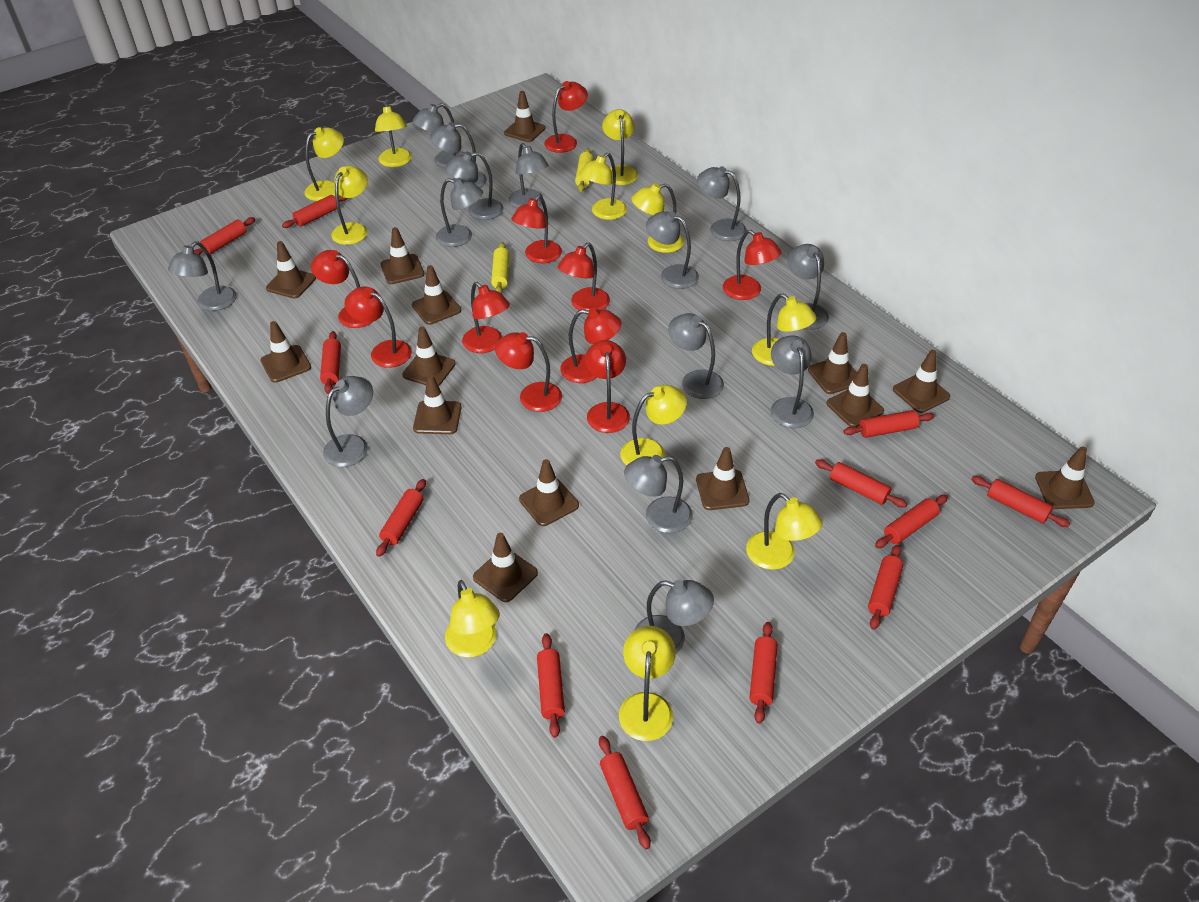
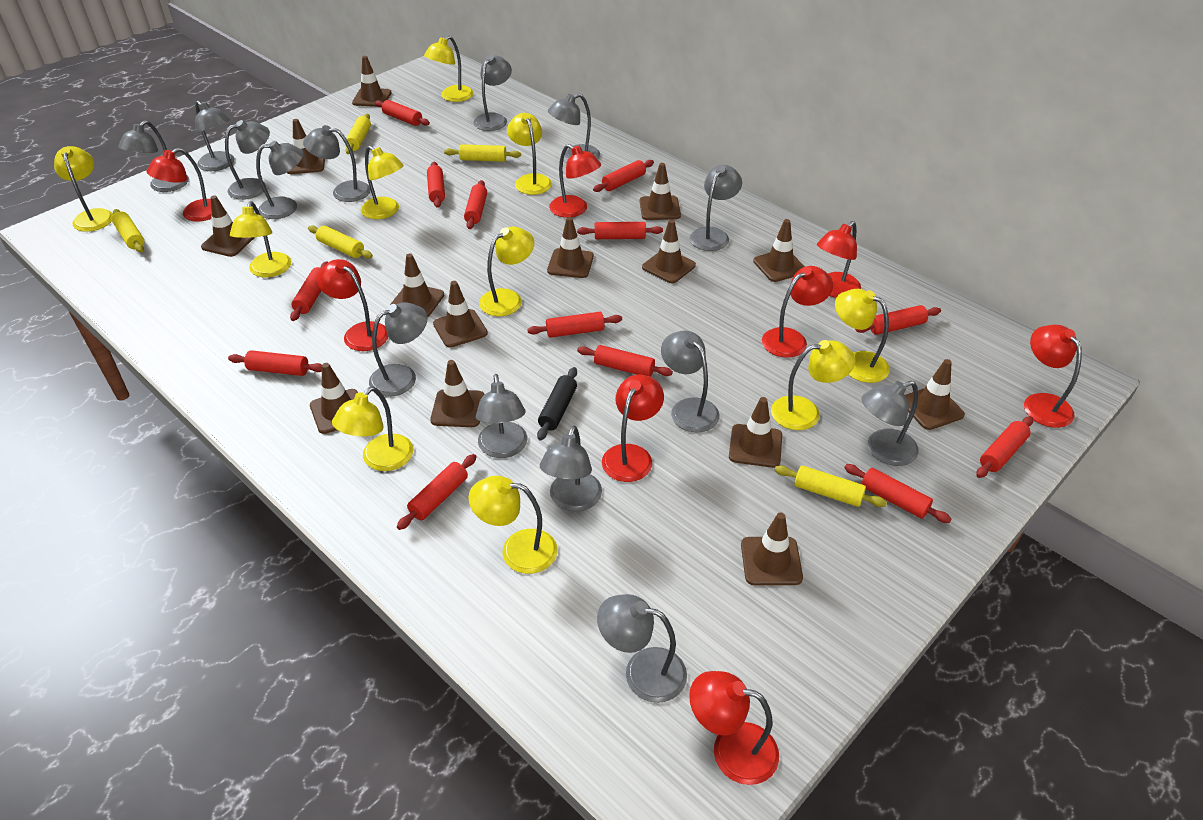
black rolling pin: none = 0 -> [537,367,577,440] = 1
red lamp: [311,250,372,328] [344,286,412,368] [462,282,510,353] [495,332,562,412] [511,195,562,263] [544,81,588,153] [558,243,610,310] [560,307,621,383] [585,340,630,433] [723,230,782,300] = 10 -> [146,148,212,222] [317,259,388,351] [549,144,601,218] [602,375,664,482] [689,671,779,785] [762,266,833,358] [817,221,861,298] [1024,325,1082,428] = 8
red rolling pin: [194,217,255,255] [282,195,347,228] [320,331,341,394] [376,479,426,557] [537,633,565,738] [599,736,650,849] [750,622,778,724] [815,460,907,508] [844,410,934,438] [868,544,903,630] [875,495,948,548] [971,476,1070,527] = 12 -> [228,350,322,376] [290,261,328,321] [375,100,430,126] [397,454,477,530] [427,162,445,208] [464,180,487,229] [527,312,622,338] [577,222,663,239] [577,345,673,377] [593,160,654,192] [844,464,951,523] [855,305,941,335] [976,416,1033,478] = 13
yellow lamp: [304,127,344,201] [331,166,368,245] [375,103,412,167] [445,580,500,658] [579,153,627,220] [602,109,638,185] [619,626,676,741] [620,385,687,466] [631,183,684,253] [746,493,823,570] [752,294,817,366] = 11 -> [54,146,113,232] [230,201,291,278] [332,387,413,471] [361,146,404,219] [424,36,474,102] [468,476,558,574] [479,227,534,316] [507,113,552,195] [771,340,855,430] [835,289,890,383] = 10
yellow rolling pin: [491,242,510,294] [575,148,594,192] = 2 -> [112,209,144,252] [308,225,373,259] [345,114,371,154] [444,144,521,162] [775,465,887,507] = 5

